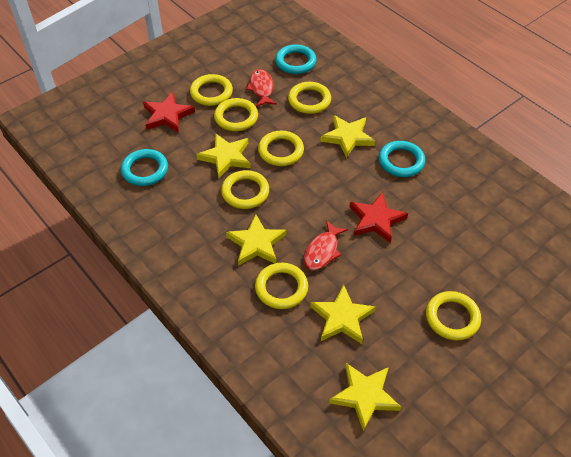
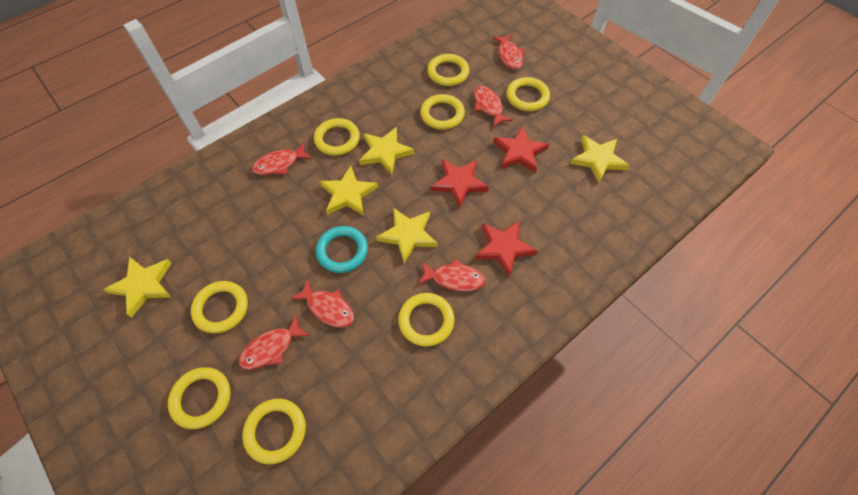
red fish: [246,69,277,107] [304,220,348,270] = 2 -> [238,315,310,370] [252,143,312,175] [290,279,354,328] [418,259,486,292] [474,86,513,127] [492,34,524,69] = 6
red star: [143,92,195,133] [349,192,408,243] = 2 -> [431,159,489,208] [475,220,538,277] [493,126,549,173] = 3
turquoise ring: [121,149,168,186] [275,44,316,74] [379,141,425,177] = 3 -> [316,226,368,273] = 1
yellow ring: [190,74,233,106] [214,98,258,131] [221,170,269,209] [255,263,308,309] [258,131,304,166] [288,82,331,114] [426,291,481,340] = 7 -> [168,367,231,429] [191,281,248,333] [242,399,306,464] [314,118,360,156] [398,293,455,347] [420,94,465,130] [427,54,469,86] [507,77,550,111] = 8

